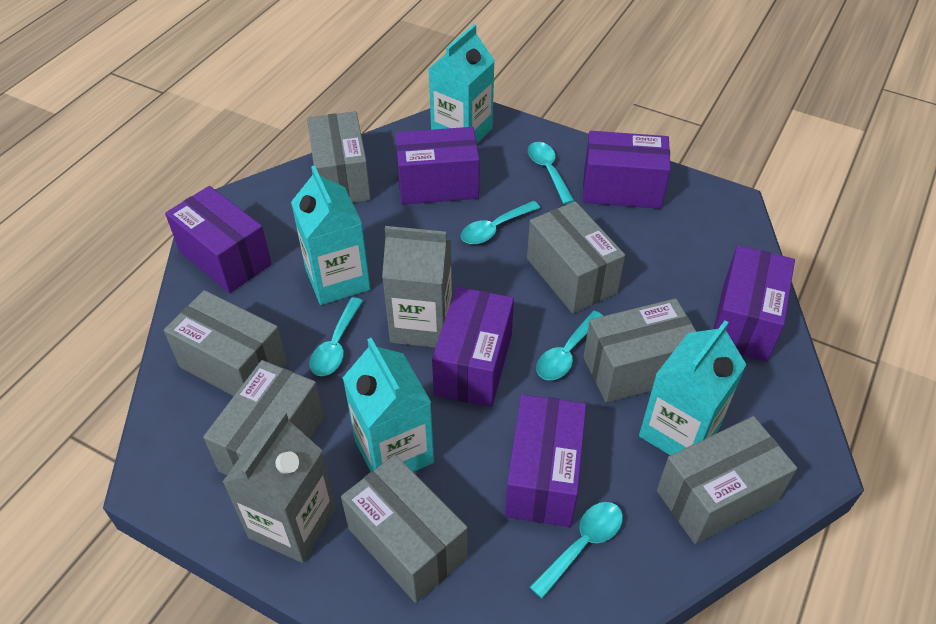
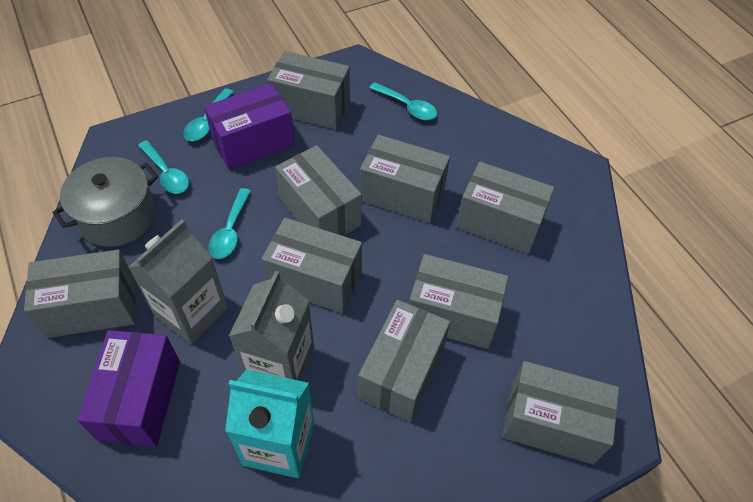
grey box: [164,290,287,396] [203,360,324,475] [307,111,371,203] [341,455,468,603] [527,201,625,314] [583,298,696,403] [657,416,797,544] = 7 -> [24,249,136,338] [262,218,362,313] [267,51,350,129] [275,145,362,236] [358,300,450,422] [360,135,450,223] [409,254,508,349] [456,162,554,254] [502,361,619,464] = 9
grey pot: none = 0 -> [52,157,158,247] = 1
purple box: [165,186,272,293] [395,127,480,205] [432,287,514,407] [505,394,586,527] [583,131,671,209] [714,245,795,362] = 6 -> [77,330,180,447] [204,83,295,170] = 2
turquoise carton: [291,165,370,305] [343,338,434,472] [429,24,495,144] [639,320,746,455] = 4 -> [225,370,315,478] = 1
turquoise spoon: [310,297,363,376] [461,201,540,244] [528,142,574,204] [530,502,623,599] [536,311,603,380] = 5 -> [138,140,189,194] [183,88,233,141] [208,188,251,259] [369,82,437,120] = 4

